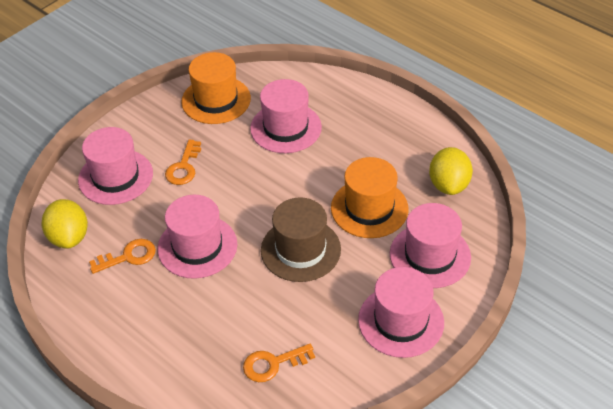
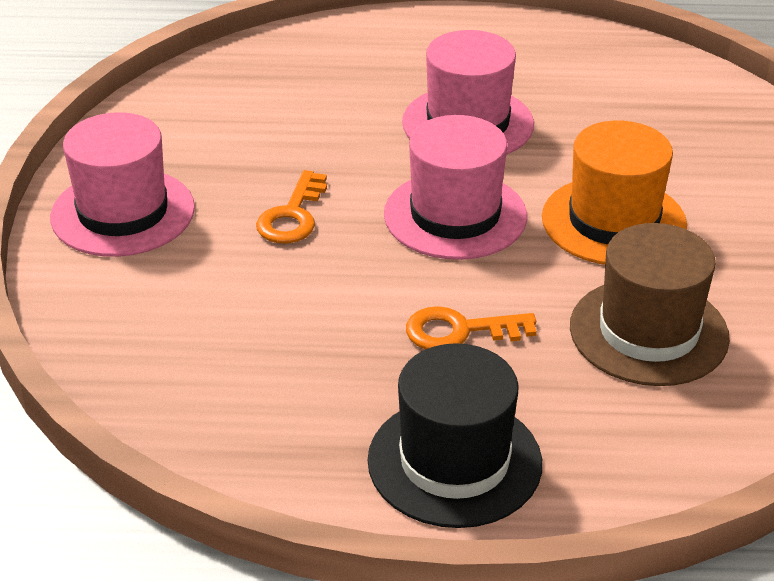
black hat: none = 0 -> [367,343,542,528] = 1
orange hat: [181,52,251,124] [331,157,408,238] = 2 -> [542,121,687,265] = 1
orange key: [89,239,156,274] [165,139,201,185] [243,344,315,382] = 3 -> [256,170,327,243] [406,306,537,349] = 2
pink hat: [78,127,153,205] [158,195,237,279] [250,79,322,153] [358,267,444,358] [390,203,471,288] = 5 -> [50,112,195,257] [384,115,527,260] [402,30,534,155] = 3
yellow lemon: [41,199,88,248] [429,147,473,195] = 2 -> none = 0

